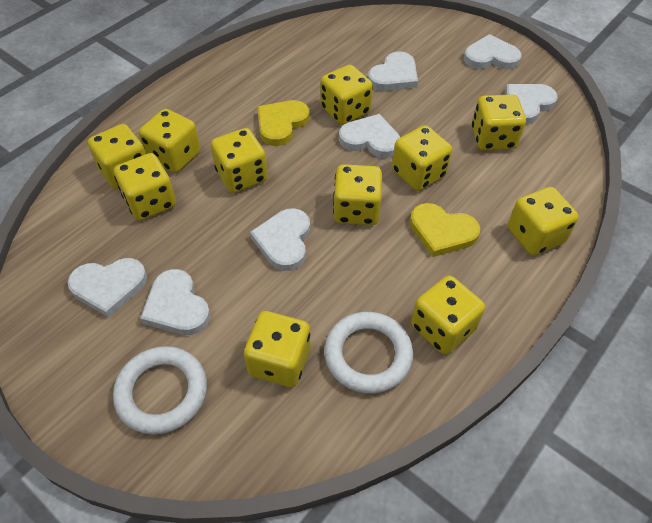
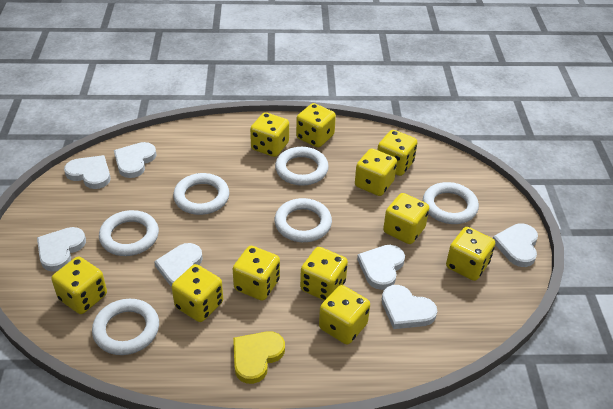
white ring: [113,346,207,435] [324,312,413,394] = 2 -> [92,299,159,355] [99,210,159,256] [173,173,229,215] [275,147,329,186] [275,198,332,242] [423,182,479,224] = 6
yellow heart: [257,100,309,146] [410,203,480,257] = 2 -> [233,331,285,384] = 1

